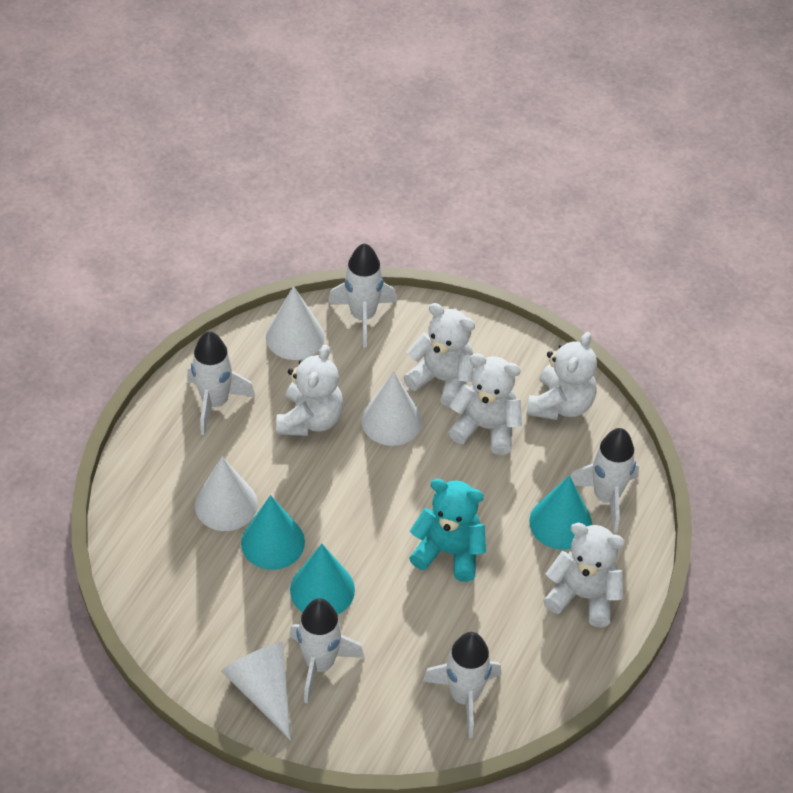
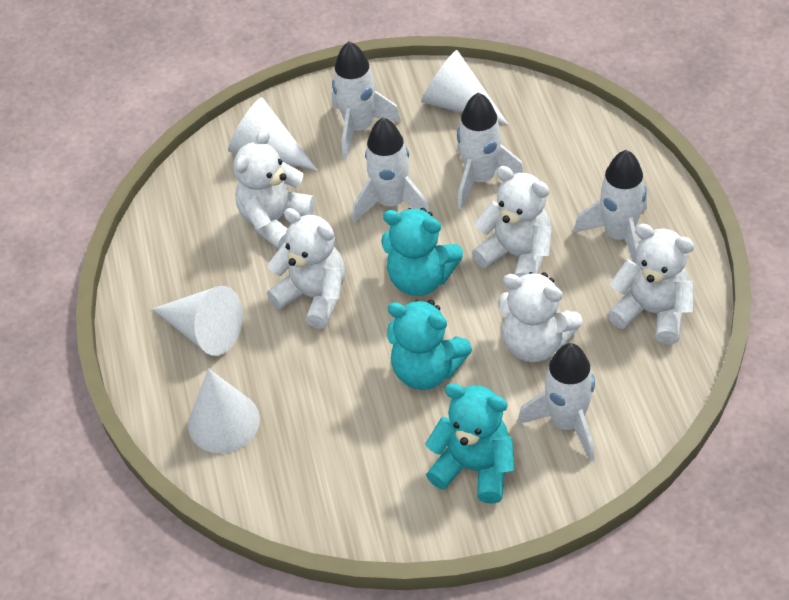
turquoise cone: [241,495,305,570] [290,544,355,615] [529,475,592,550] = 3 -> none = 0
turquoise teddy bear: [409,479,486,582] = 1 -> [381,208,463,296] [387,300,472,390] [425,383,514,504] = 3

